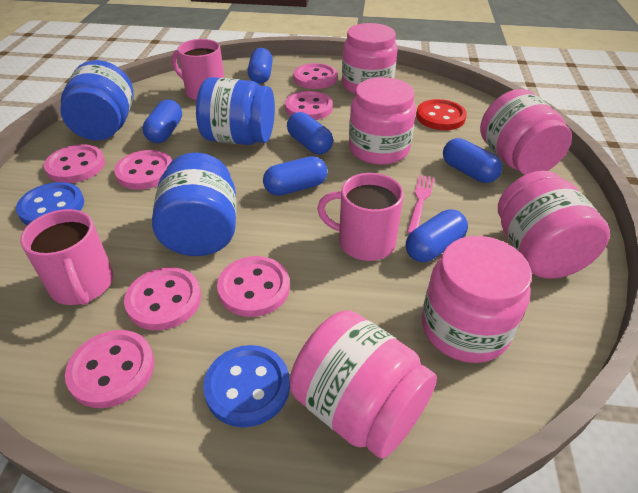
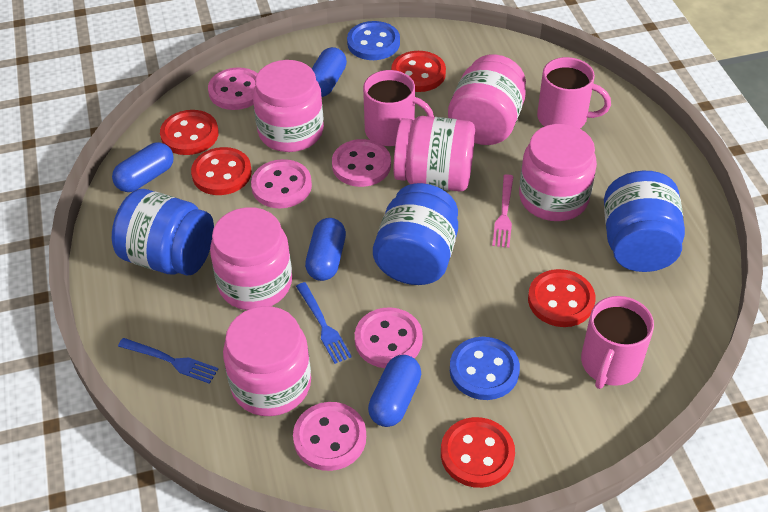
blue capsule: [142,100,182,143] [248,48,273,84] [263,156,327,196] [287,112,333,154] [406,209,468,262] [443,138,502,183] = 6 -> [112,142,174,192] [305,218,346,281] [312,47,347,97] [368,355,421,427] = 4
blue fork: none = 0 -> [118,338,218,384] [296,282,352,364] = 2
pink button: [44,144,105,183] [65,330,154,408] [114,150,172,190] [124,267,201,330] [217,256,290,317] [285,91,333,120] [294,63,337,89] = 7 -> [208,67,258,110] [251,159,312,208] [293,402,366,471] [332,139,391,187] [355,307,423,368] = 5
red button: [416,99,467,130] = 1 -> [160,110,219,155] [191,147,252,195] [391,51,446,92] [441,417,515,488] [528,269,595,327] = 5

